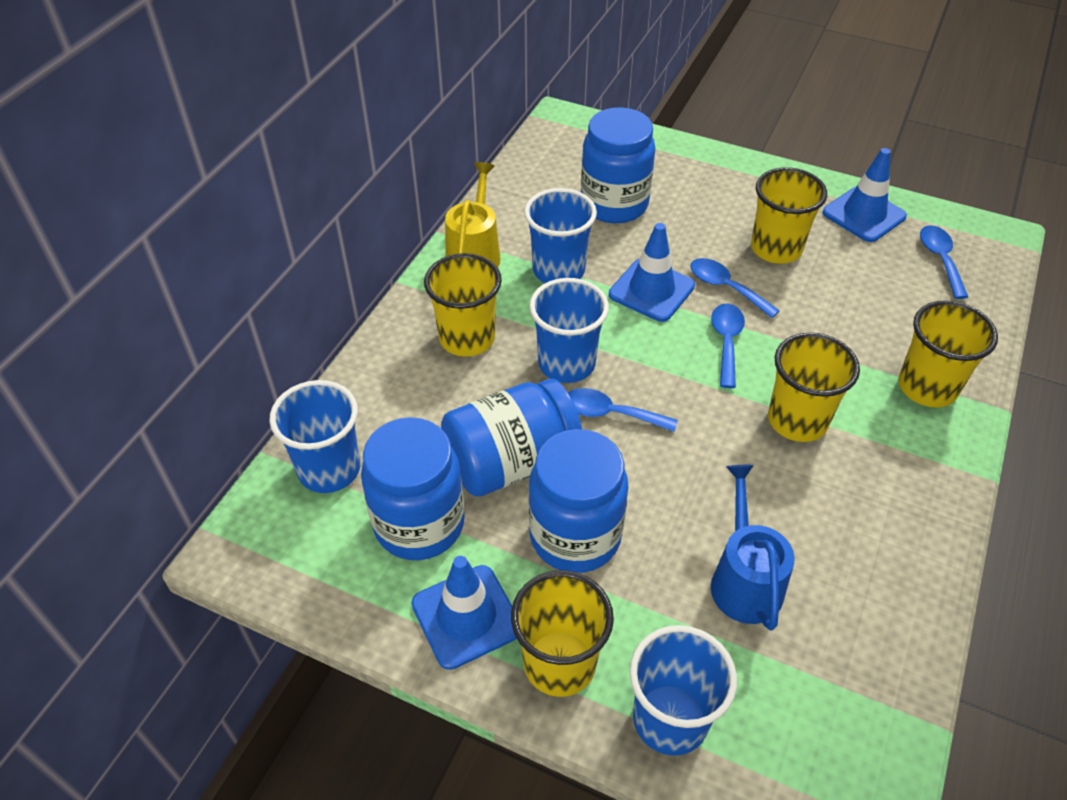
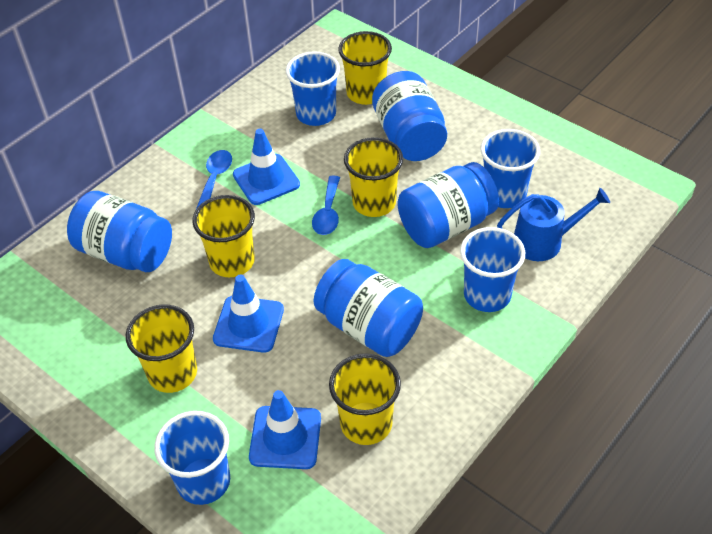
blue spoon: [568,388,678,432] [690,258,780,318] [711,304,745,388] [920,225,968,299] = 4 -> [196,150,232,209] [312,176,340,235] = 2
yellow watering can: [445,162,500,268] = 1 -> none = 0

